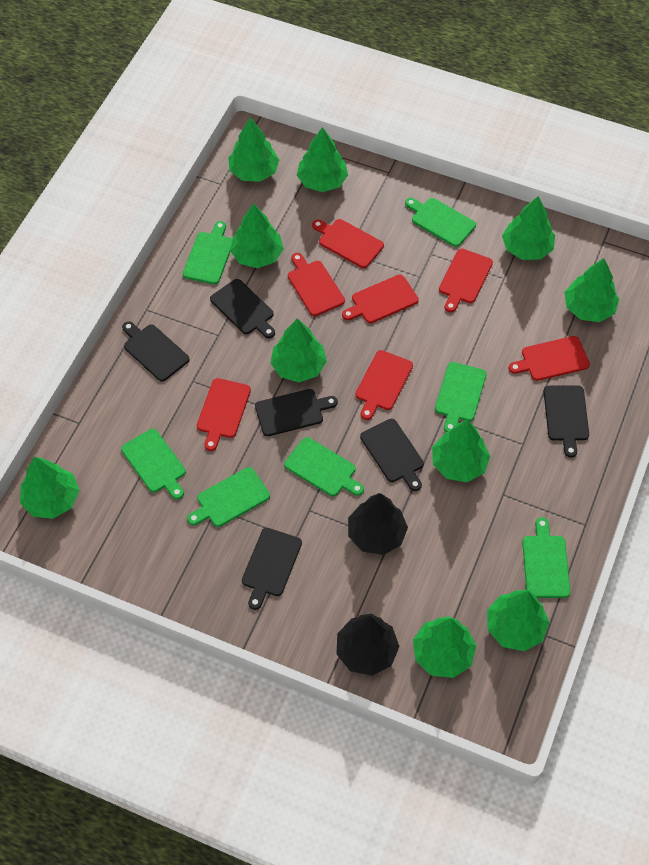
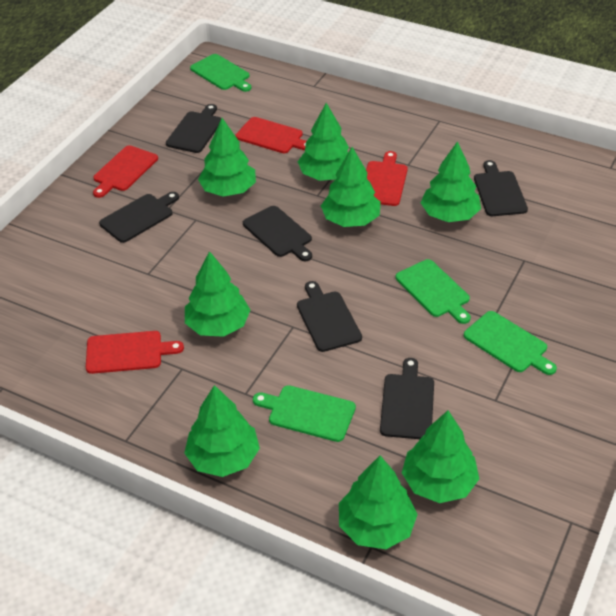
black tree: [337,614,399,676] [348,493,408,555] = 2 -> none = 0
green cutting board: [121,429,186,499] [183,221,232,284] [187,467,270,527] [284,437,364,496] [405,198,476,247] [435,362,487,432] [522,517,570,598] = 7 -> [190,54,251,92] [253,385,356,442] [396,259,471,324] [464,311,557,375] = 4
green tree: [20,457,79,519] [228,117,279,182] [230,204,284,268] [271,318,327,382] [297,127,348,192] [413,616,476,678] [432,419,490,482] [487,590,550,651] [502,196,555,260] [564,258,619,322] = 10 -> [184,385,260,477] [185,251,250,337] [198,118,256,197] [298,103,349,181] [321,147,381,227] [339,456,418,549] [402,410,479,503] [420,141,481,222] = 8
red cutting board: [197,378,251,451] [288,253,345,316] [312,219,384,268] [342,275,419,323] [355,350,413,420] [439,249,493,313] [509,336,590,381] = 7 -> [86,331,184,374] [93,145,158,198] [235,117,306,153] [366,151,408,206] = 4

